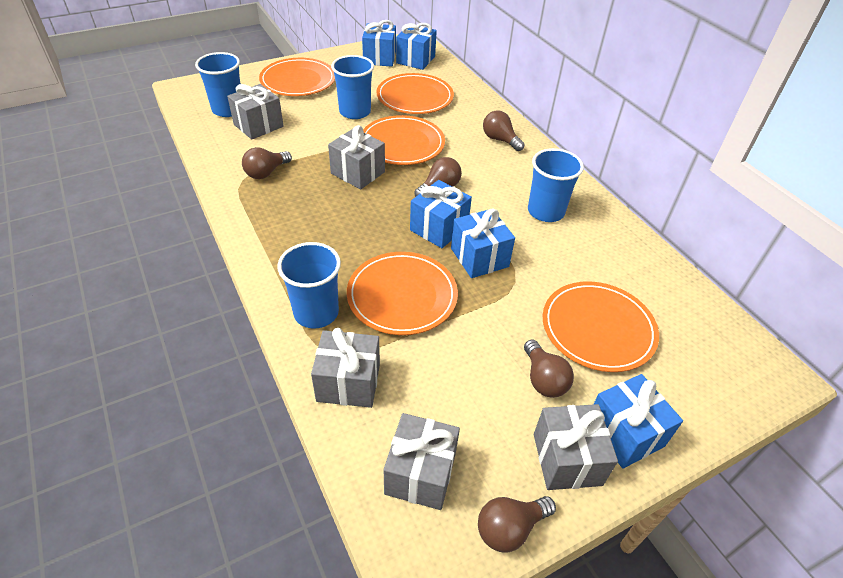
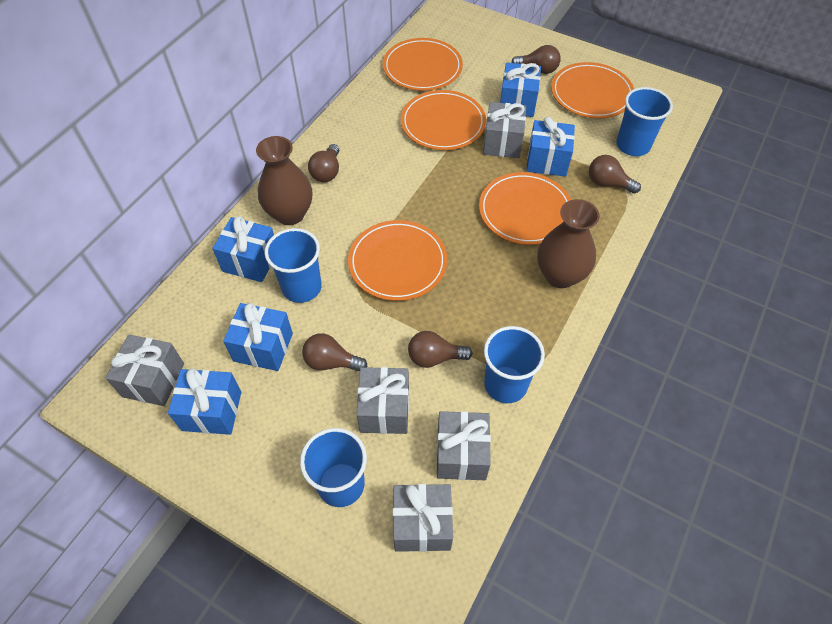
brown vase: none = 0 -> [256,136,312,225] [537,199,600,288] = 2

